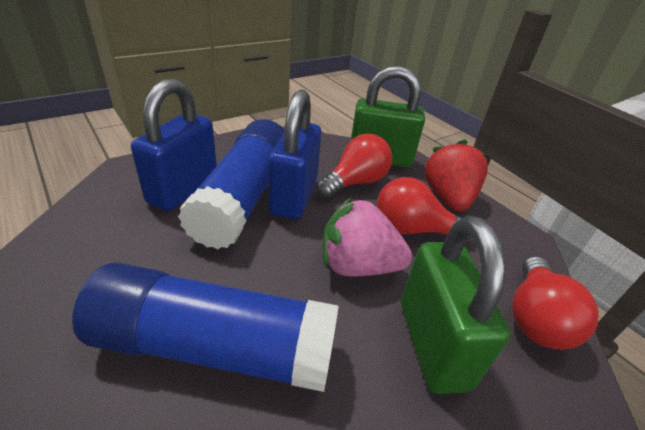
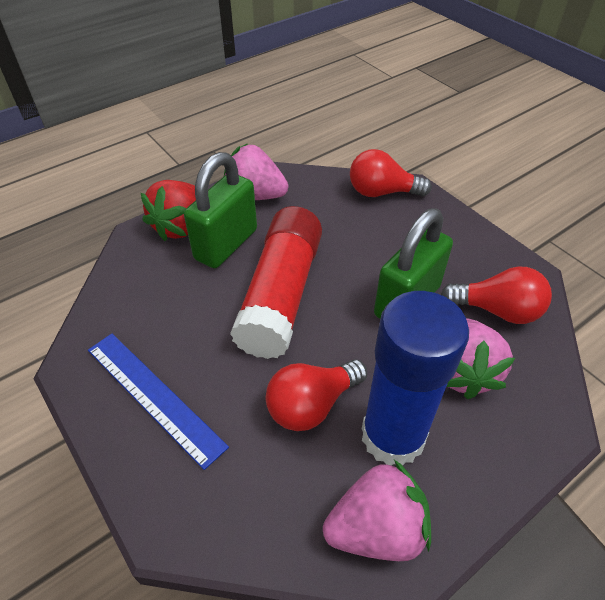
blue glue stick: [72,263,338,392] [178,119,285,249] = 2 -> [362,291,469,466] = 1
blue padlock: [131,78,217,211] [269,89,322,220] = 2 -> none = 0
blue ruler: none = 0 -> [88,333,229,470] = 1
pink strawberry: [323,198,412,276] = 1 -> [224,143,288,200] [323,460,431,561] [446,318,515,399] = 3
red glue stick: none = 0 -> [230,206,322,359] = 1

